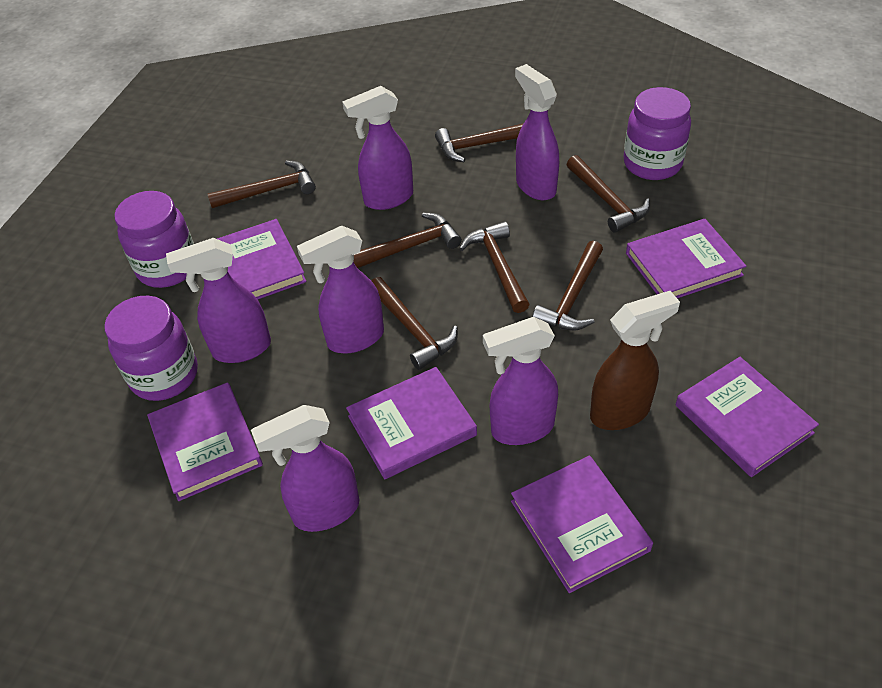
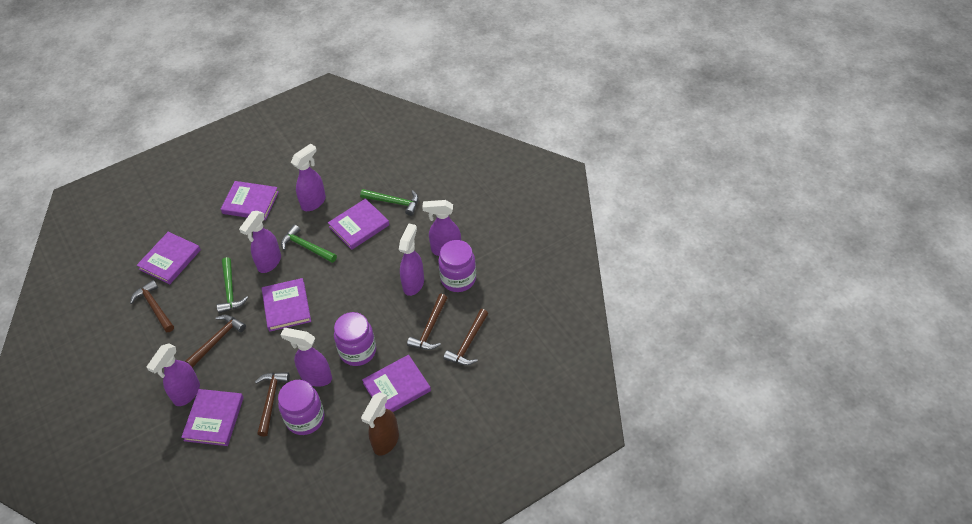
brown hammer: [208,160,316,208] [354,213,462,268] [371,277,458,370] [435,123,524,162] [459,221,530,313] [532,241,603,331] [566,155,650,233] = 7 -> [130,280,174,332] [185,315,246,368] [255,372,290,436] [407,294,447,350] [444,309,488,365] = 5
green hammer: none = 0 -> [217,257,248,313] [281,225,337,263] [360,189,419,216] = 3

